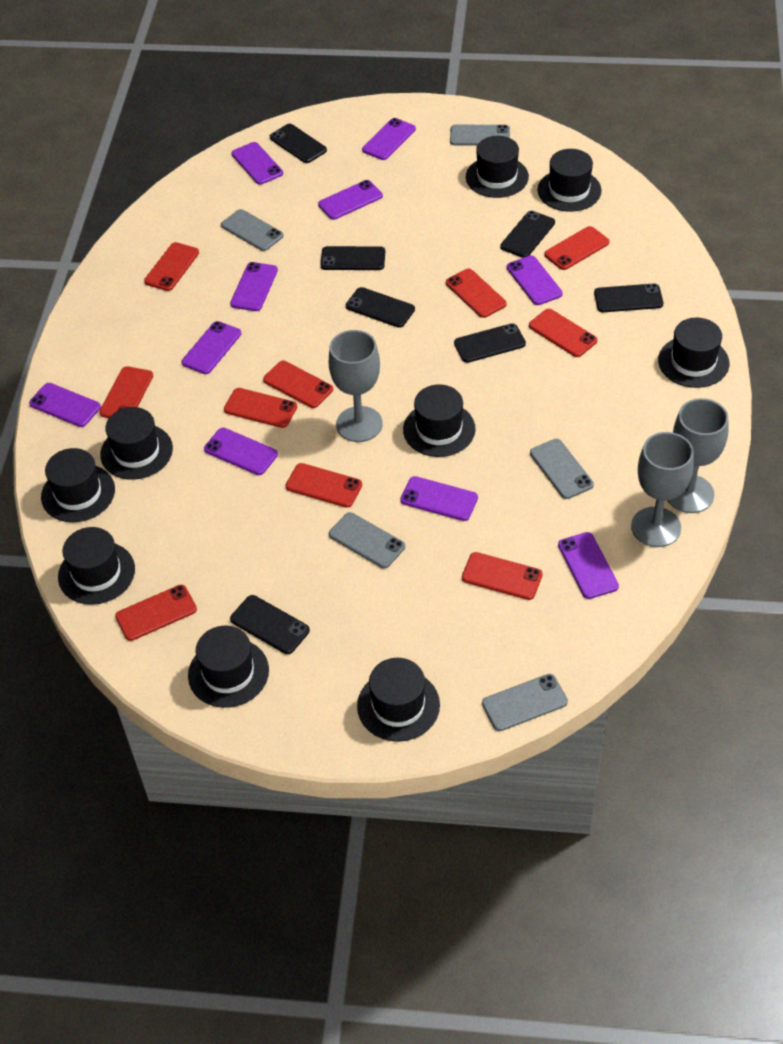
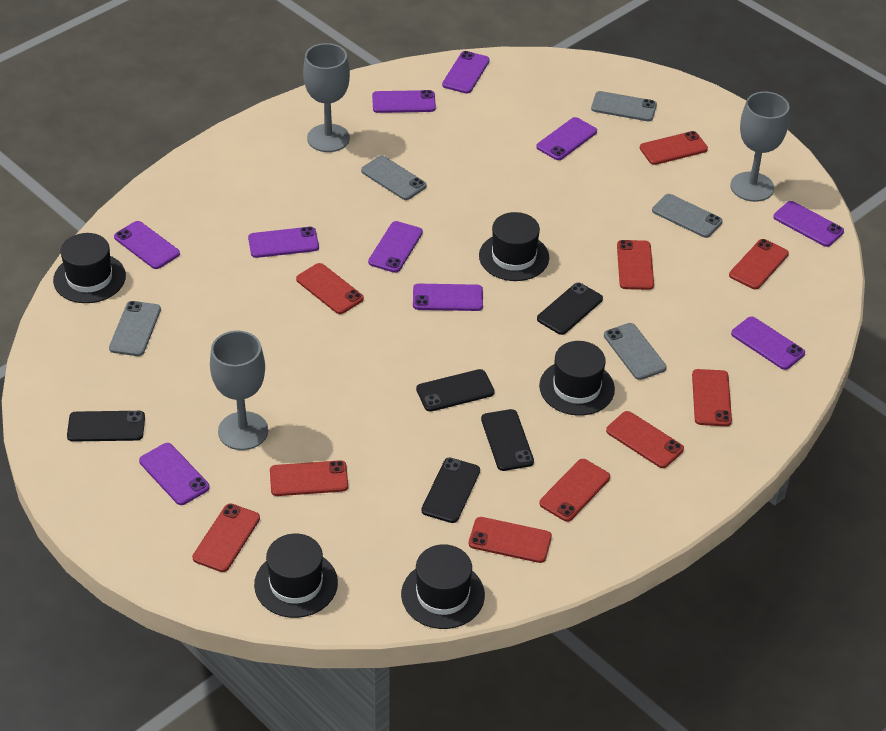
black hat: [41,448,115,522] [58,527,135,605] [100,407,173,480] [188,626,269,708] [357,658,440,742] [403,384,476,457] [466,136,529,198] [538,149,601,212] [658,318,729,388] = 9 -> [53,233,126,303] [254,534,338,618] [401,544,485,629] [479,212,549,281] [539,341,615,416] = 5
black phone: [230,595,310,654] [270,124,327,163] [320,246,385,270] [346,287,415,328] [454,323,526,363] [500,211,555,258] [594,283,663,312] = 7 -> [67,411,145,442] [416,369,494,412] [421,458,480,523] [481,409,534,471] [537,283,603,335] = 5

